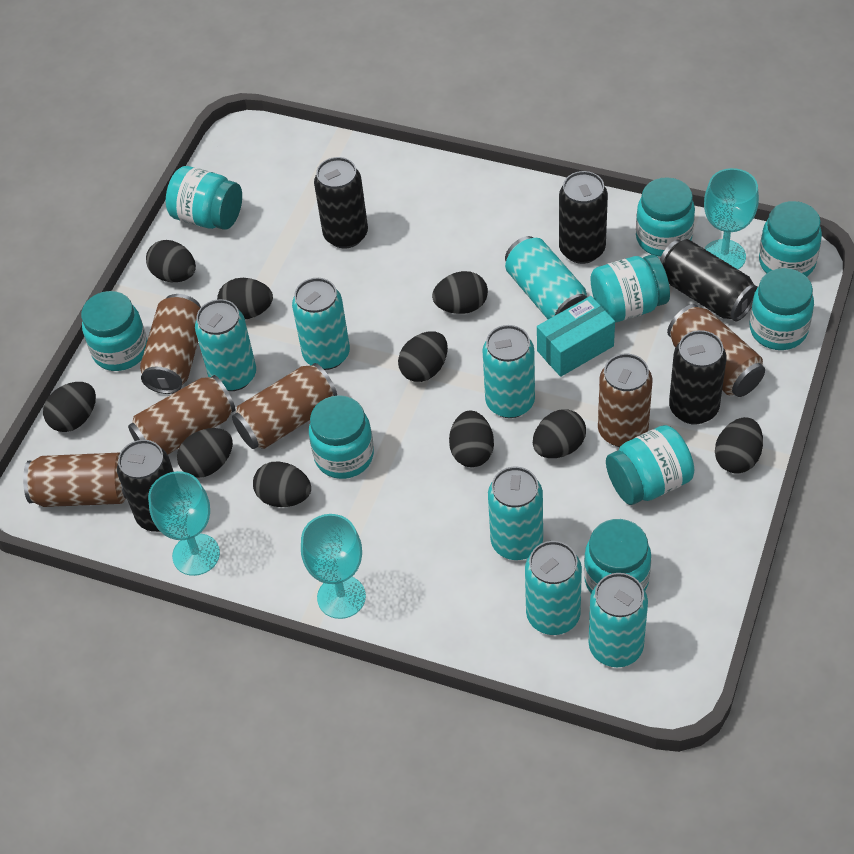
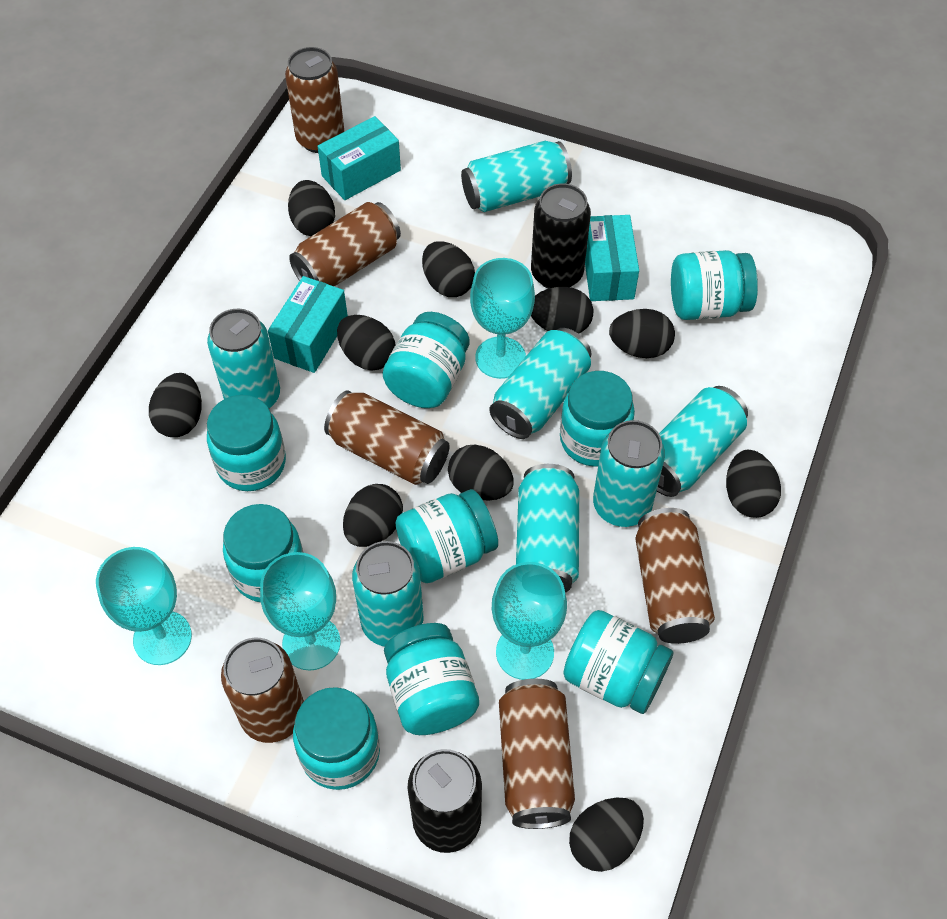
black can: [117,440,174,532] [314,157,368,248] [559,171,608,264] [660,239,758,321] [669,330,726,425] = 5 -> [407,749,482,853] [531,183,591,289] = 2
turquoise box: [537,296,615,377] = 1 -> [268,276,348,373] [317,116,401,200] [585,215,639,301] = 3
turquoise goblet: [148,471,220,576] [301,514,366,619] [704,168,759,270] = 3 -> [96,547,192,665] [260,552,341,671] [470,258,535,379] [492,562,567,680] = 4

